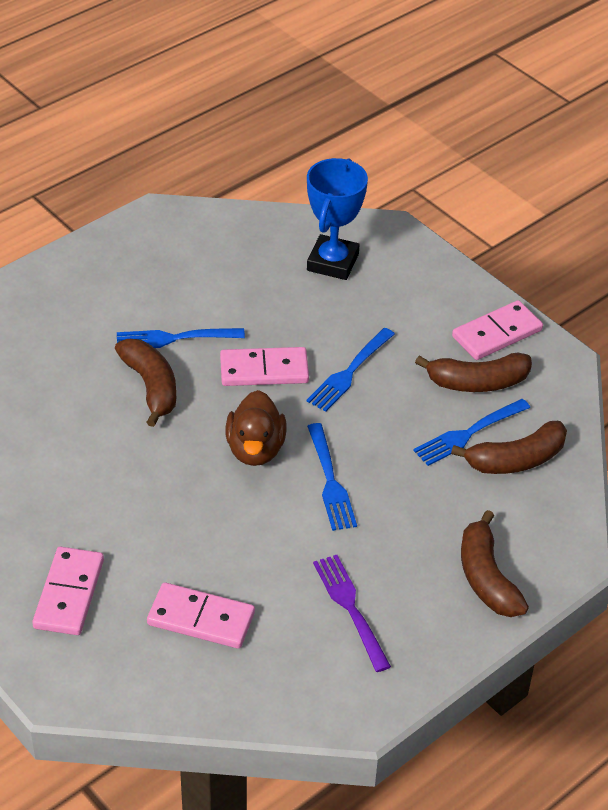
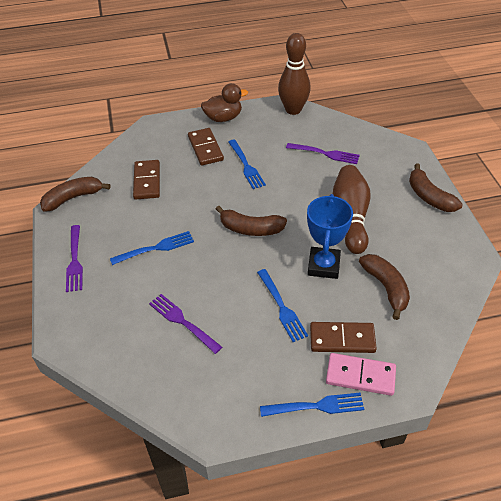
brown bowling pin: none = 0 -> [278,33,311,115] [333,165,371,254] = 2
brown domino: none = 0 -> [133,160,160,200] [188,128,224,166] [310,322,377,353] = 3
pink domino: [32,547,104,635] [147,582,255,649] [220,347,309,386] [452,300,543,360] = 4 -> [326,353,396,396] = 1
purple fork: [313,555,391,672] = 1 -> [66,225,83,292] [149,294,222,354] [286,143,360,164] = 3

